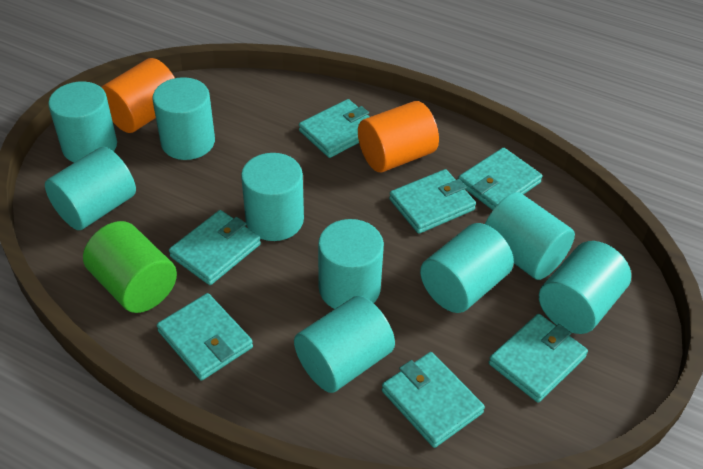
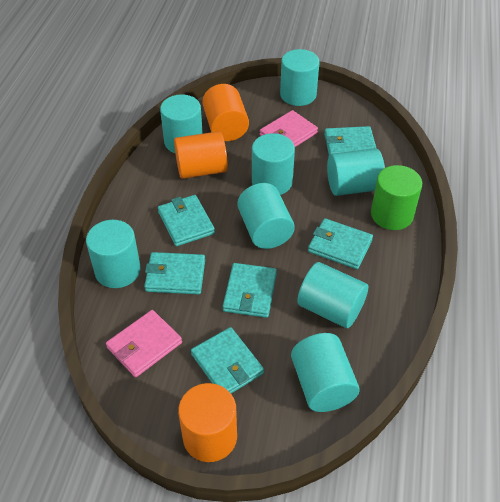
orange cylinder: [101,58,175,133] [358,101,439,172] = 2 -> [174,131,228,179] [178,383,237,462] [202,84,249,141] = 3
pink wallet: none = 0 -> [106,310,182,377] [260,110,318,147] = 2
turquoise cylinder: [45,147,136,230] [48,81,117,163] [152,77,215,160] [241,153,304,241] [294,296,395,393] [318,219,384,309] [420,223,514,313] [485,192,575,280] [539,241,631,334] = 9 -> [86,220,141,288] [160,94,203,153] [237,183,295,249] [252,133,295,195] [280,49,320,106] [291,333,360,412] [297,262,368,328] [327,148,385,196] = 8
turquoise wallet: [157,293,253,381] [169,210,261,285] [299,99,369,158] [382,352,485,448] [389,169,476,234] [458,148,542,210] [489,314,588,403] = 7 -> [144,252,205,294] [158,195,215,247] [191,327,264,393] [223,263,277,318] [308,218,373,269] [324,126,377,155] = 6

